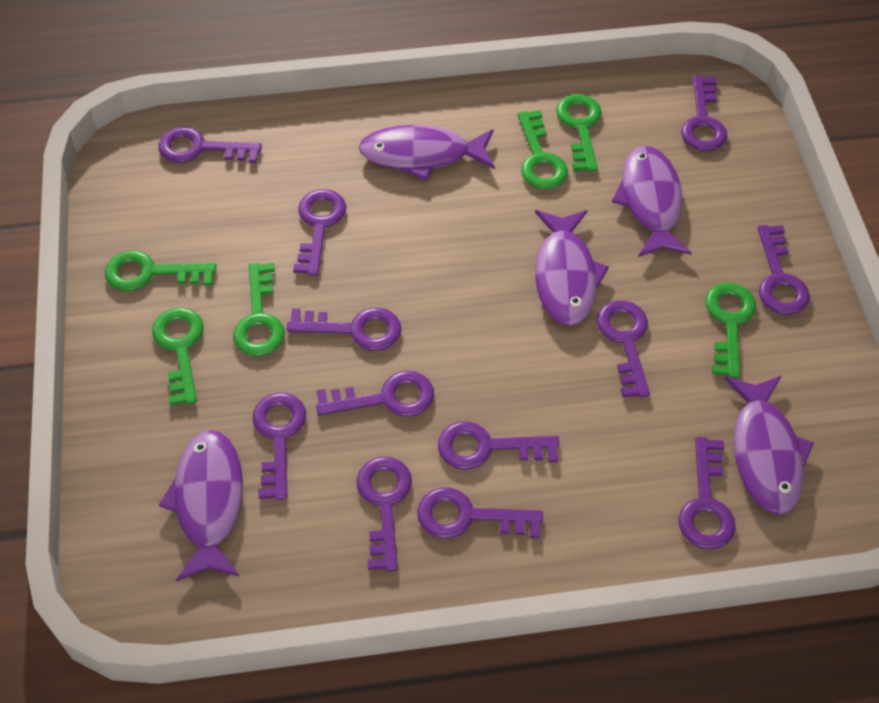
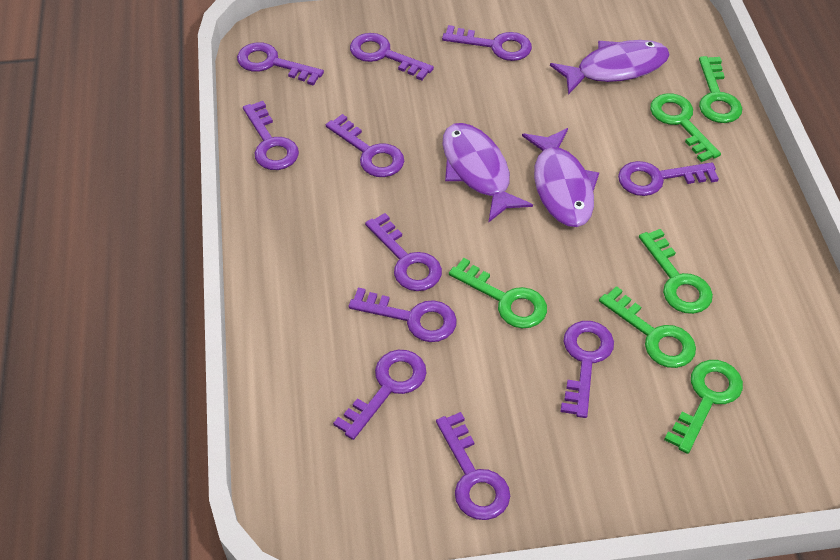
purple fish: [159,430,243,582] [359,125,495,181] [535,210,609,326] [612,146,692,257] [724,376,814,515] = 5 -> [443,123,533,222] [522,128,599,227] [550,40,670,95] = 3
purple key: [158,127,262,163] [253,393,306,500] [287,308,402,351] [293,189,346,276] [316,371,434,417] [356,457,412,571] [417,487,543,539] [438,421,559,470] [597,300,650,398] [679,437,736,549] [681,75,727,151] [758,225,810,315] = 12 -> [237,42,324,86] [243,101,299,170] [326,114,404,177] [333,350,426,440] [349,288,457,342] [350,33,434,81] [365,213,442,291] [436,412,510,520] [442,25,532,61] [560,321,614,418] [618,161,719,196] = 11

